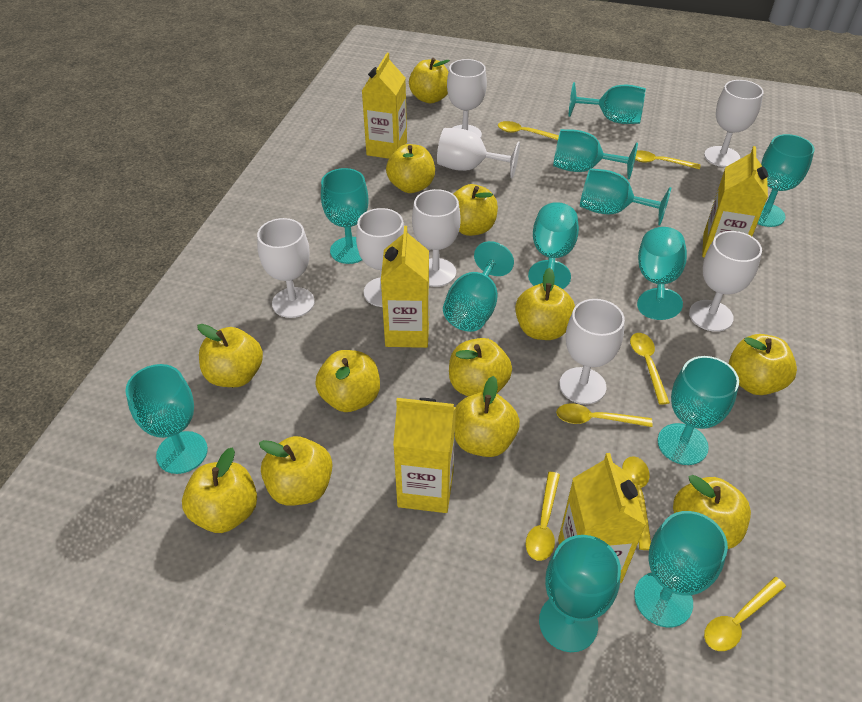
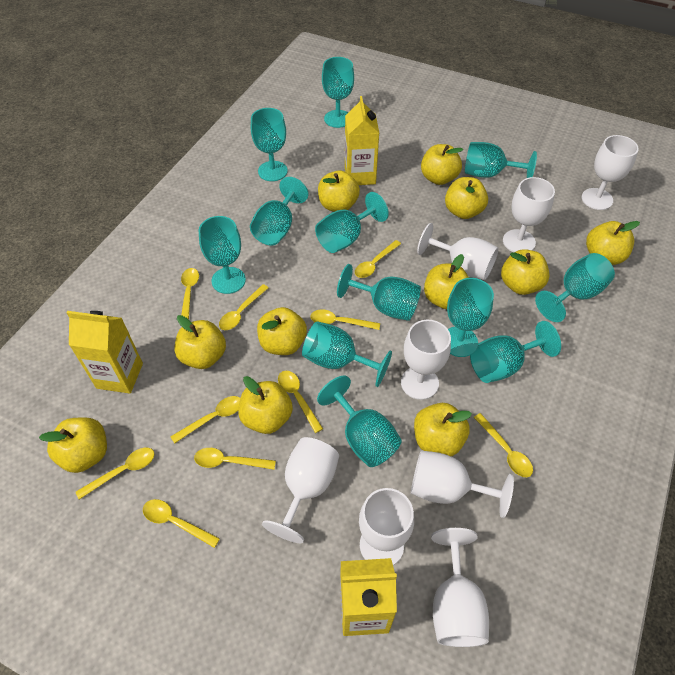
yellow apple: [182,447,257,533] [197,324,263,387] [259,436,332,505] [315,350,380,412] [386,144,435,193] [409,58,450,103] [449,338,512,396] [454,184,498,236] [455,376,520,457] [515,268,575,340] [673,475,751,549] [729,334,797,395] = 12 -> [39,417,107,473] [174,315,226,369] [238,376,293,434] [257,307,307,355] [318,171,360,212] [414,403,472,456] [421,144,463,185] [424,254,469,309] [445,177,488,219] [501,249,550,295] [586,221,640,265] = 11
yellow carton: [362,53,407,159] [381,226,429,348] [393,398,456,513] [558,453,646,583] [702,146,768,258] = 5 -> [67,311,143,394] [340,558,397,636] [345,96,379,185] = 3
yellow spoon: [498,121,559,140] [525,472,560,561] [556,404,653,427] [622,456,651,550] [630,333,670,405] [635,150,701,170] [704,577,786,651] = 7 -> [76,448,154,499] [143,499,220,548] [170,396,240,444] [181,268,199,319] [194,448,276,470] [219,284,268,330] [278,371,323,433] [310,310,380,330] [355,240,401,278] [474,413,533,477] = 10

